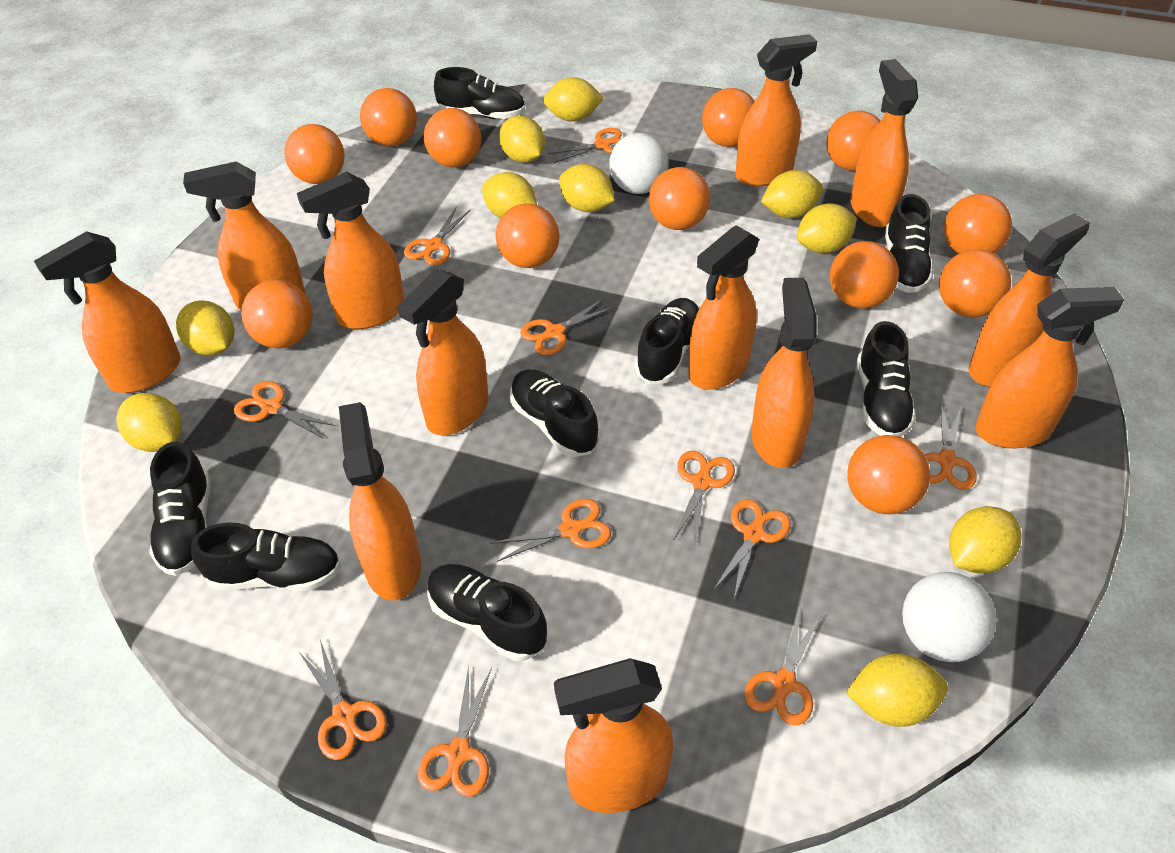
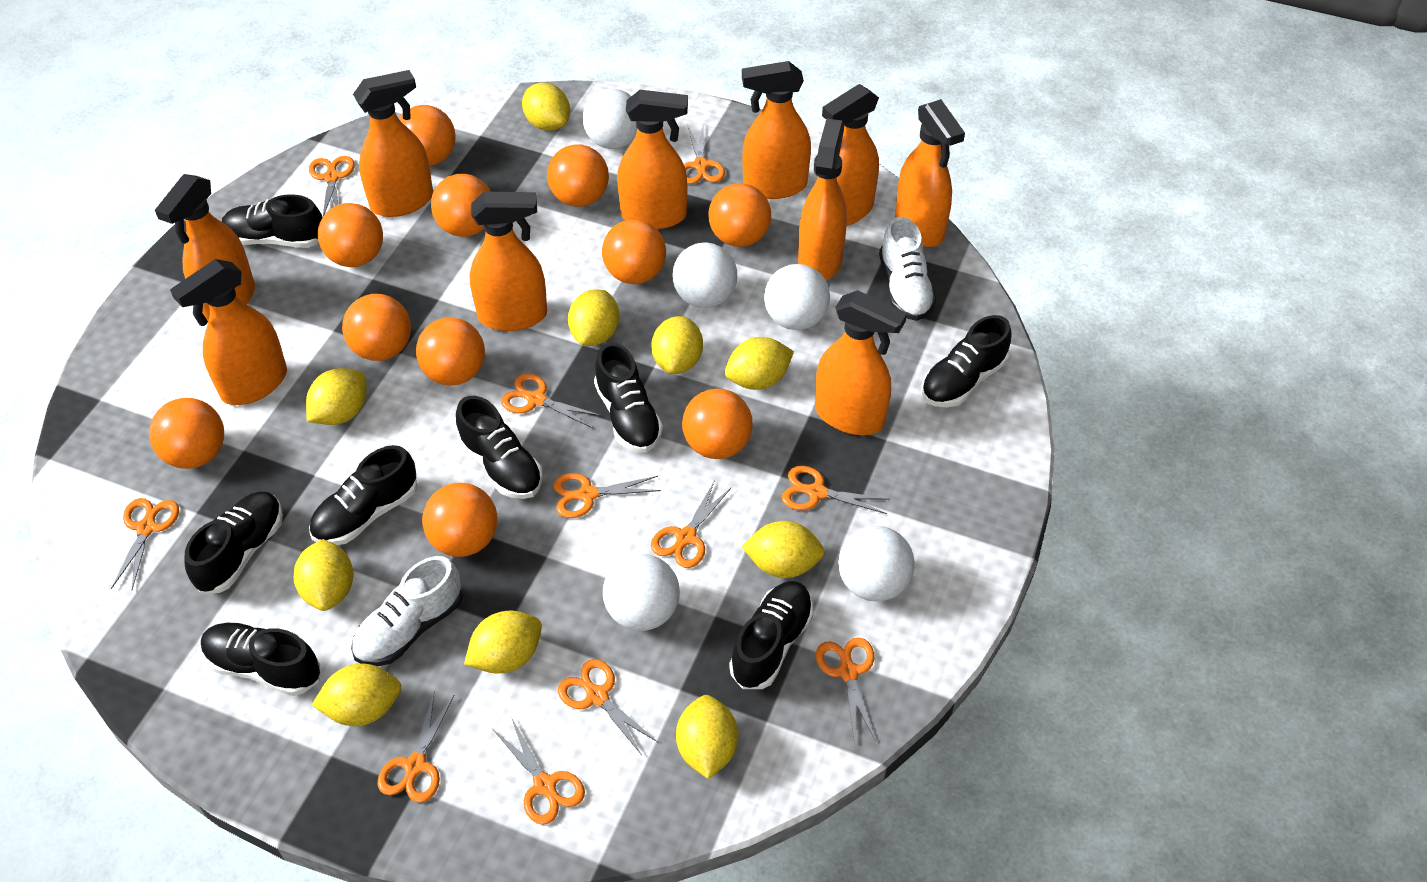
orange ball: [241,280,313,348] [284,124,345,184] [360,88,417,146] [424,108,481,167] [496,203,560,268] [649,167,710,230] [702,88,755,147] [826,111,880,171] [830,241,899,308] [847,435,930,514] [939,249,1011,317] [944,194,1012,254] = 12 -> [149,398,224,469] [318,203,383,267] [342,294,411,361] [399,105,456,166] [416,317,485,386] [422,483,498,557] [431,174,491,237] [547,144,609,207] [602,219,666,284] [682,389,753,459] [708,183,771,247] = 11
orange spray bottle: [34,231,181,393] [183,161,306,311] [297,172,404,329] [339,402,421,601] [398,268,489,435] [554,658,673,813] [688,225,759,390] [736,34,817,186] [751,278,816,468] [850,59,918,227] [969,213,1090,387] [975,287,1124,448] = 12 -> [155,174,255,321] [170,259,287,405] [353,70,433,217] [469,192,547,331] [617,90,688,229] [742,61,811,199] [798,118,847,280] [815,290,907,435] [822,84,879,226] [895,99,965,247] = 10
white ball: [609,133,669,194] [902,572,996,662] = 2 -> [583,88,637,149] [603,554,680,631] [672,243,737,308] [764,264,830,330] [838,526,915,602] = 5
white shoe: none = 0 -> [351,556,463,666] [879,217,936,321] = 2

